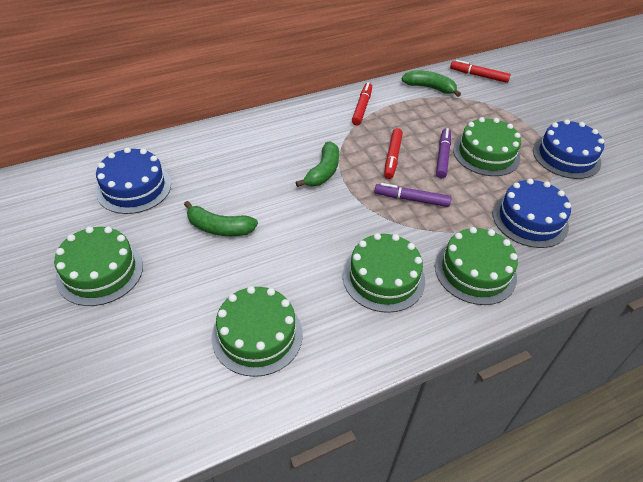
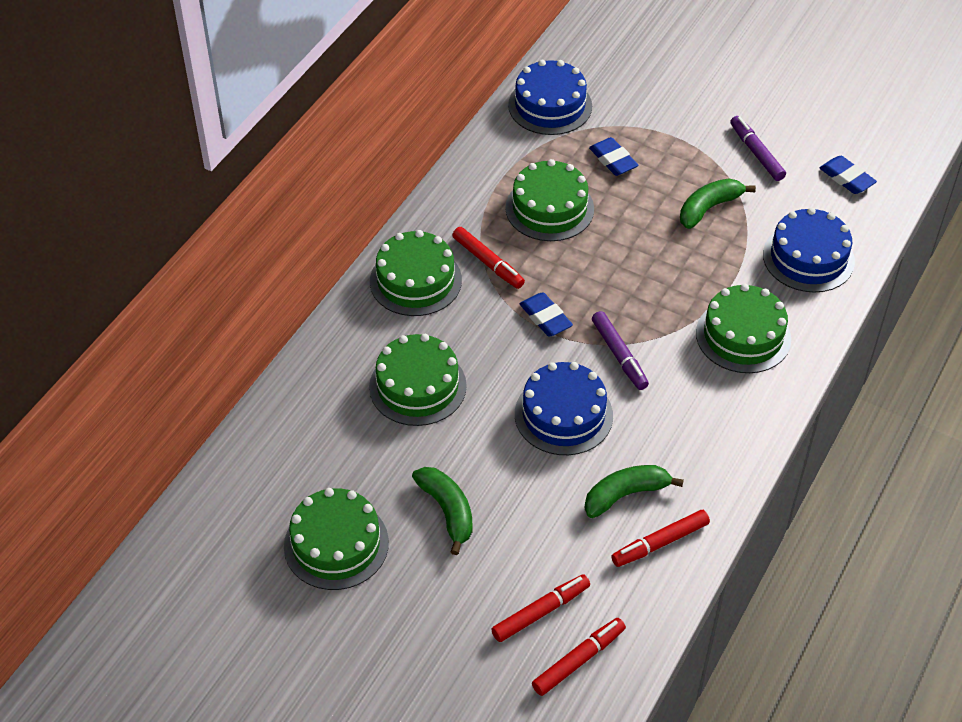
blue eraser: none = 0 -> [520,292,573,337] [589,137,639,176] [820,156,877,194] = 3
red marker: [352,82,372,125] [384,128,403,179] [450,60,511,83] = 3 -> [452,227,525,289] [491,574,590,642] [532,618,626,696] [611,510,710,567] = 4

